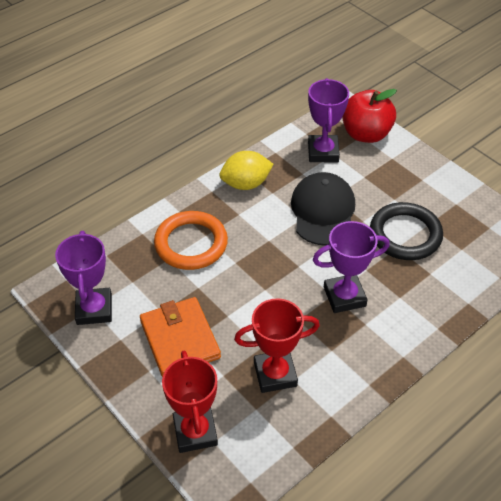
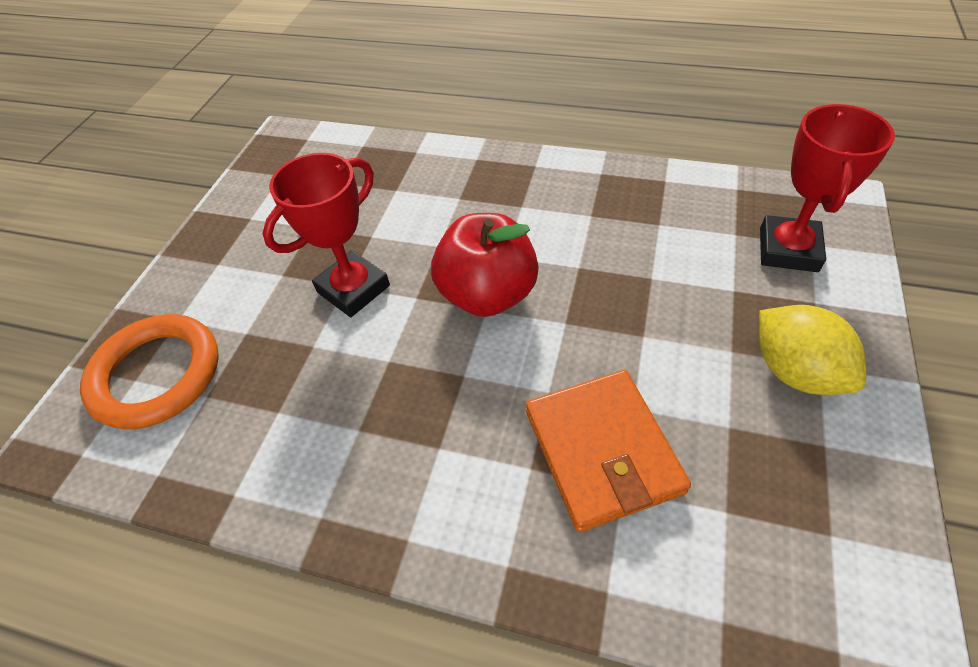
black cap: [291,172,355,246] = 1 -> none = 0
black ring: [370,202,443,260] = 1 -> none = 0
purple trophy: [55,231,112,325] [308,78,349,162] [313,221,390,313] = 3 -> none = 0

